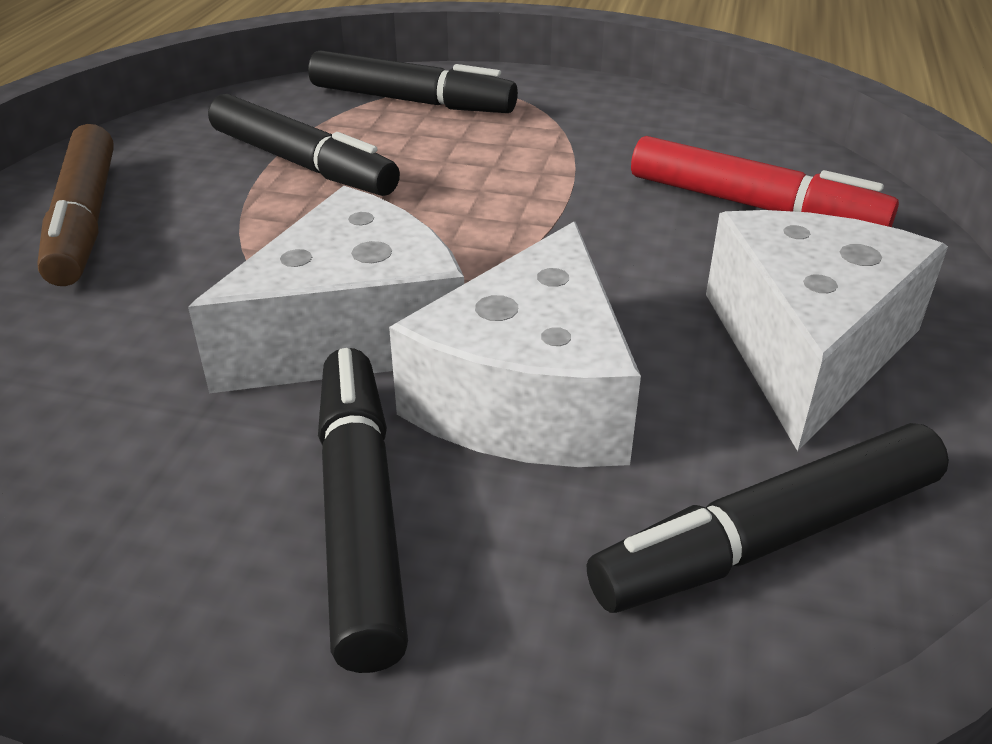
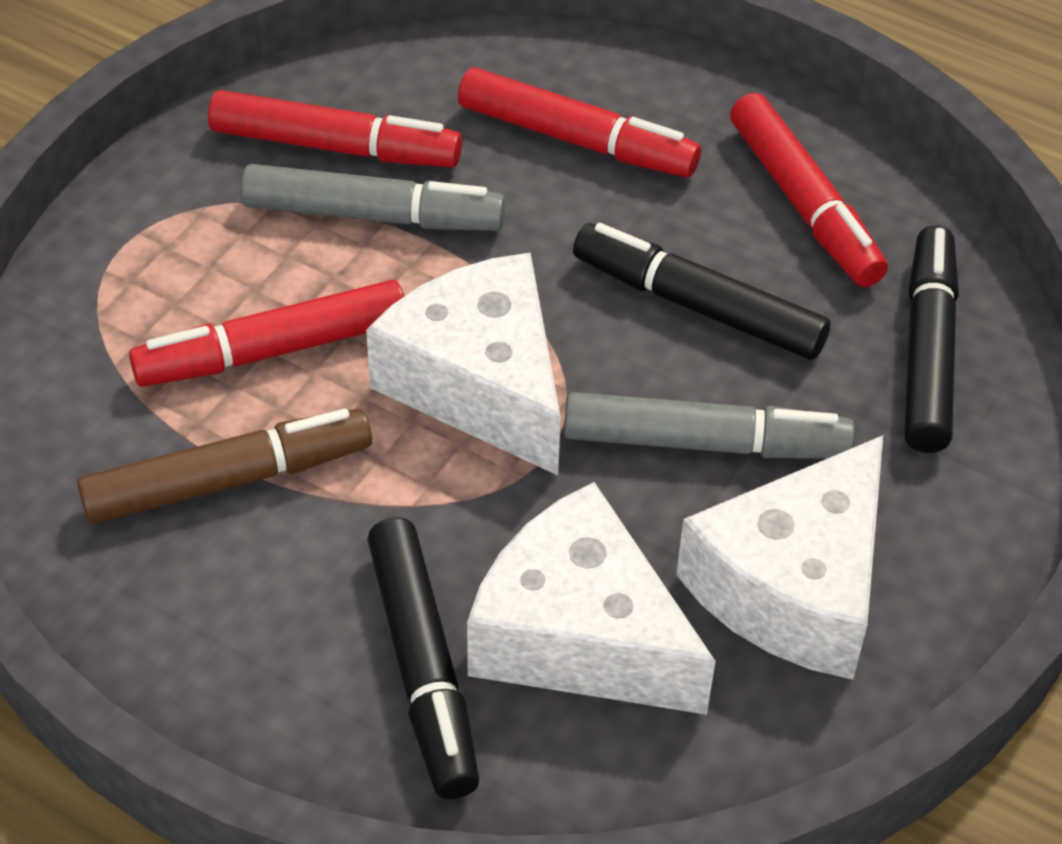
black marker: [208,94,400,196] [308,50,518,113] [318,348,408,673] [587,423,949,613] = 4 -> [367,517,479,799] [573,223,831,360] [904,225,959,453] = 3
grey marker: none = 0 -> [241,164,505,231] [564,392,855,459] = 2
red marker: [631,136,899,227] = 1 -> [129,280,404,387] [208,90,462,168] [458,67,701,178] [730,93,888,287] = 4

